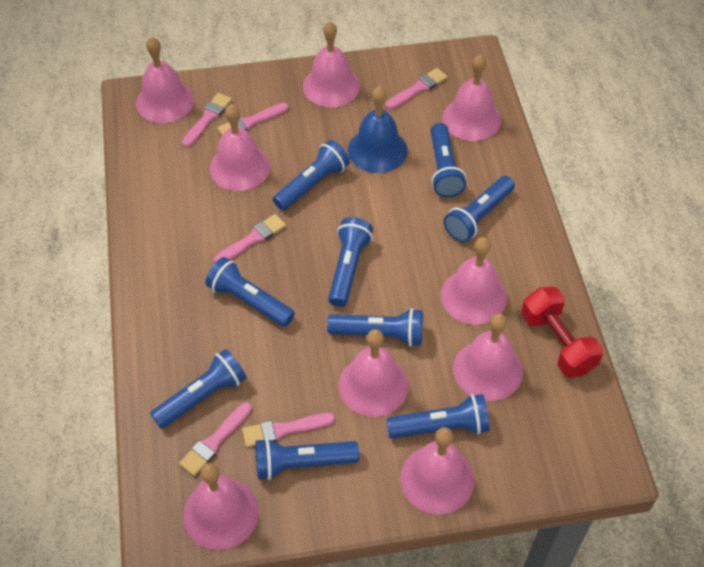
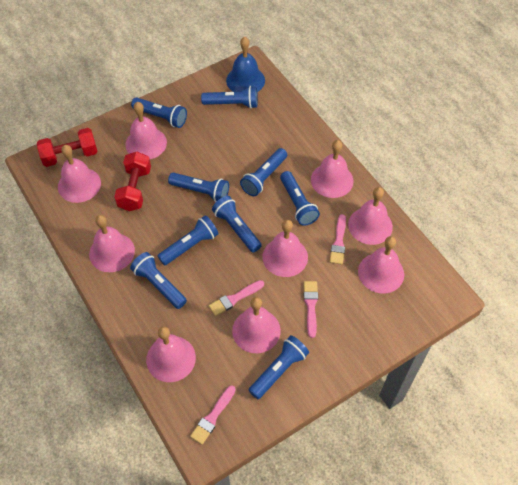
pink brush: [179,402,252,476] [182,93,232,147] [214,214,286,263] [217,103,288,135] [242,413,335,447] [386,68,447,109] = 6 -> [190,385,236,445] [209,280,264,316] [304,281,318,338] [330,214,346,265] = 4
red dumbbell: [521,287,603,378] = 1 -> [37,128,98,167] [114,152,151,211] = 2

